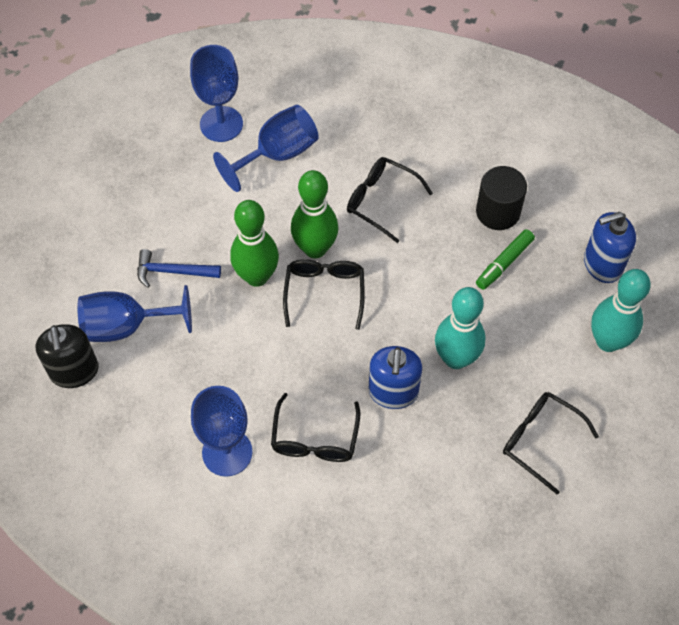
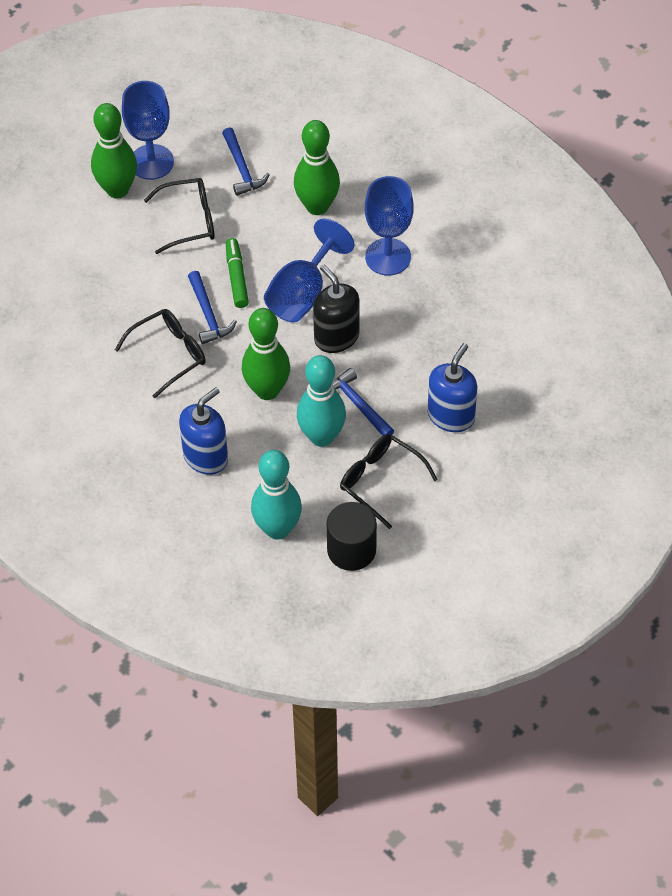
black glasses: [271,393,360,462] [283,259,365,330] [347,157,433,243] [503,392,599,494] = 4 -> [115,309,206,398] [144,178,215,254] [340,434,438,529] = 3
blue goblet: [77,285,192,342] [190,45,243,142] [191,386,252,477] [213,105,319,192] = 4 -> [122,81,174,180] [264,219,355,322] [365,176,414,276] = 3
blue hammer: [137,249,221,288] = 1 -> [188,271,237,344] [222,127,270,196] [332,368,394,436] = 3
green bowling pin: [230,200,279,287] [291,170,338,258] = 2 -> [91,103,137,199] [242,308,290,400] [294,120,340,215] = 3

